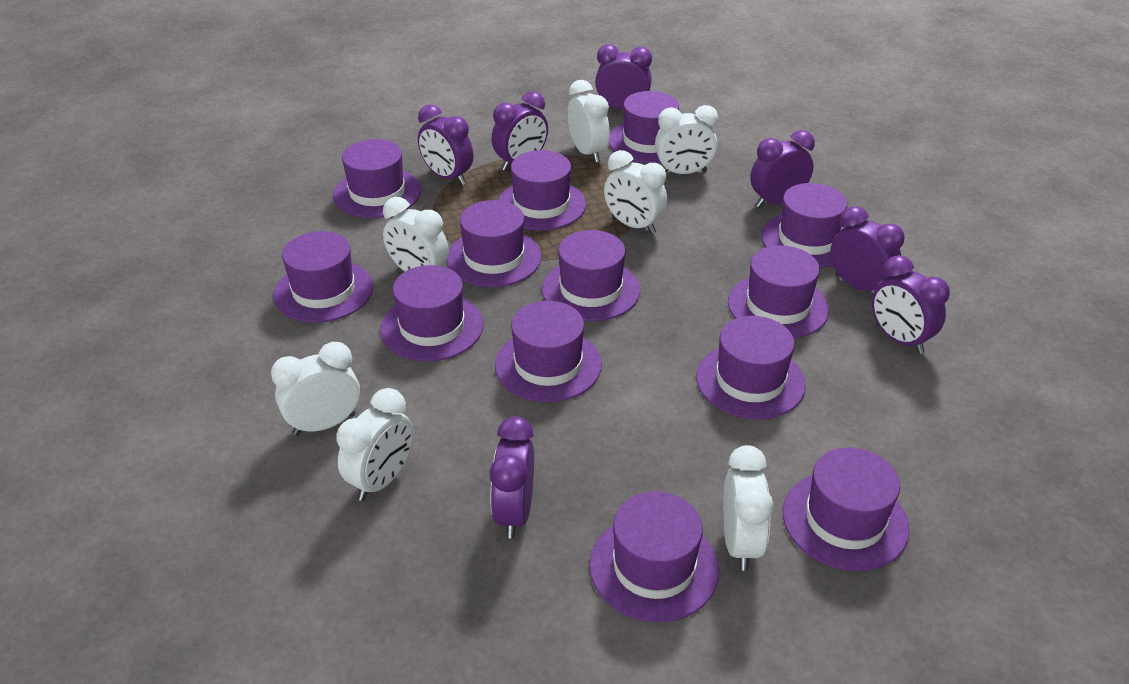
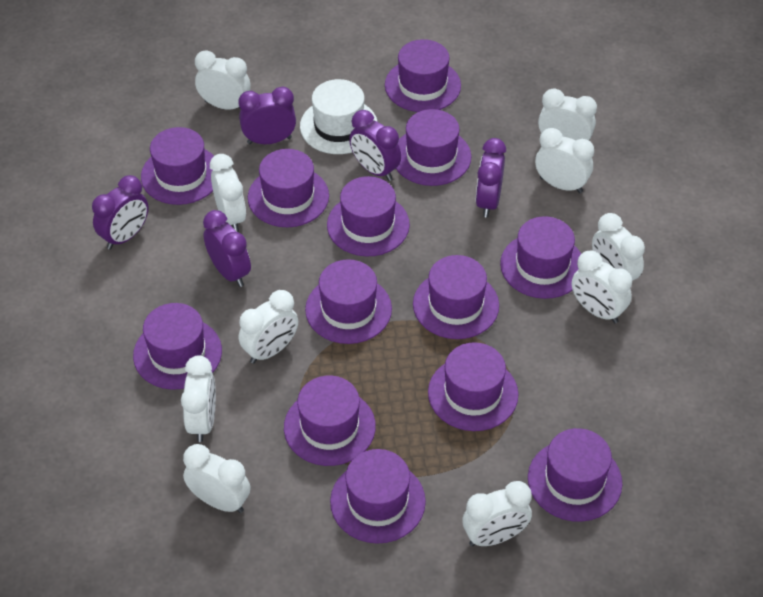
purple clock: [418,105,473,185] [490,416,534,538] [492,91,548,171] [595,44,652,109] [750,130,815,208] [830,206,905,291] [872,255,950,354] = 7 -> [92,175,149,250] [203,210,251,287] [238,87,296,144] [349,110,401,181] [476,138,506,217] = 5
white clock: [271,342,360,436] [336,388,414,501] [383,197,449,271] [567,80,610,163] [604,150,667,234] [655,105,718,174] [723,445,773,571] = 7 -> [181,355,216,442] [183,444,250,513] [195,50,251,110] [210,154,246,232] [239,290,298,364] [462,481,532,546] [535,128,594,193] [538,88,597,140] [572,251,632,323] [592,213,645,281] = 10
white hat: none = 0 -> [300,79,378,154] = 1

